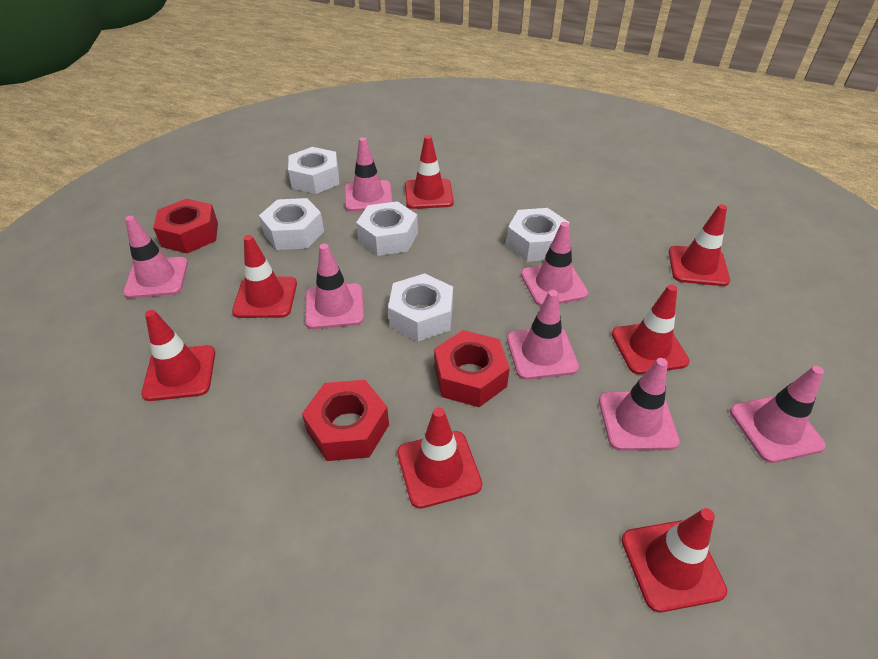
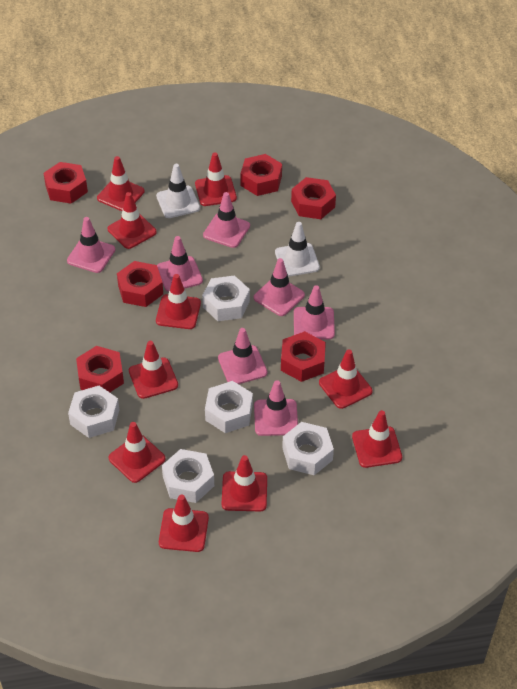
red nut: [153,199,218,253] [302,380,389,461] [434,330,510,407] = 3 -> [44,162,88,204] [76,346,124,392] [117,261,163,307] [241,154,282,196] [281,331,326,382] [291,177,336,219] = 6
red traffic cone: [141,310,215,401] [232,235,297,318] [397,407,482,509] [405,135,454,209] [612,284,690,374] [621,508,727,612] [669,204,730,286] = 7 -> [97,156,144,211] [108,192,157,249] [109,422,166,483] [129,341,178,399] [156,274,201,329] [159,494,209,552] [195,152,237,206] [222,455,267,511] [319,349,373,409] [352,410,402,468] = 10
white traffic cone: none = 0 -> [156,164,200,218] [275,222,320,277] = 2

